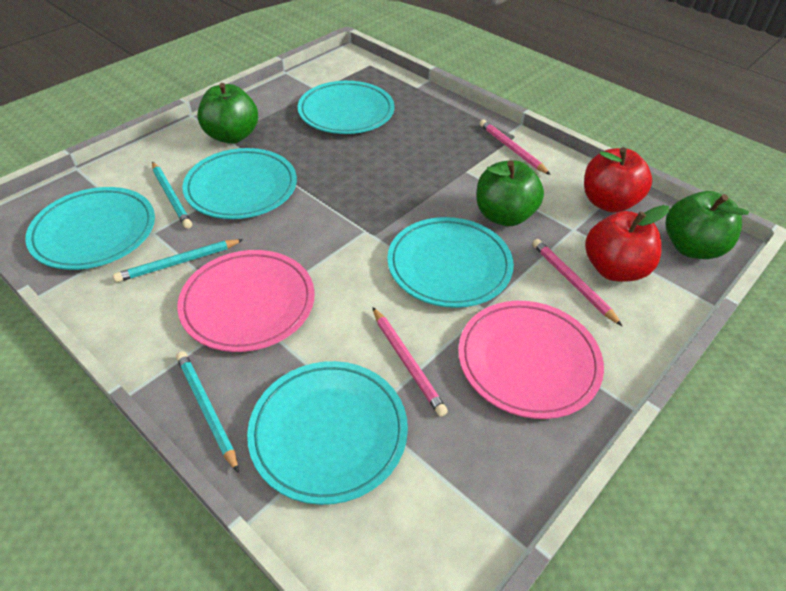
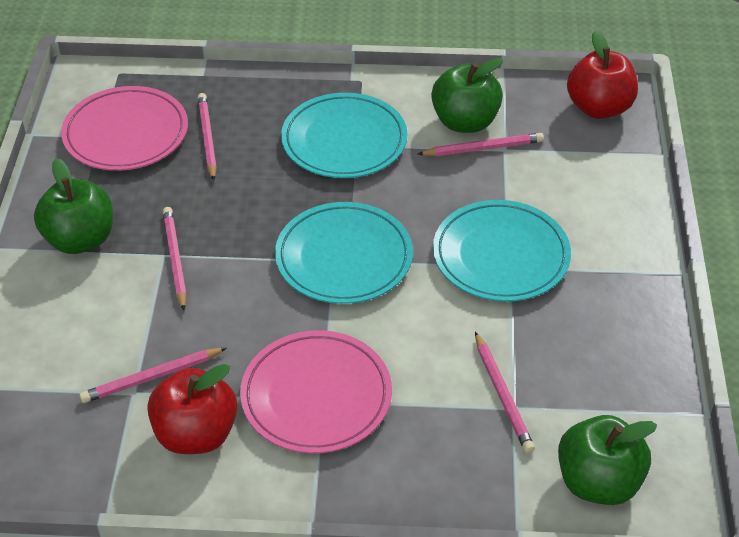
pink pencil: [372,307,448,417] [480,120,551,175] [532,239,622,326] = 3 -> [79,348,227,403] [163,207,187,310] [198,93,217,181] [418,133,544,156] [475,332,535,453] = 5
turquoise pencil: [113,239,244,282] [152,162,192,229] [176,351,239,473] = 3 -> none = 0
turquoise plate: [25,187,155,270] [182,148,297,219] [247,361,408,505] [298,81,394,134] [387,217,514,308] = 5 -> [275,202,413,304] [281,92,408,178] [433,200,571,302] = 3

